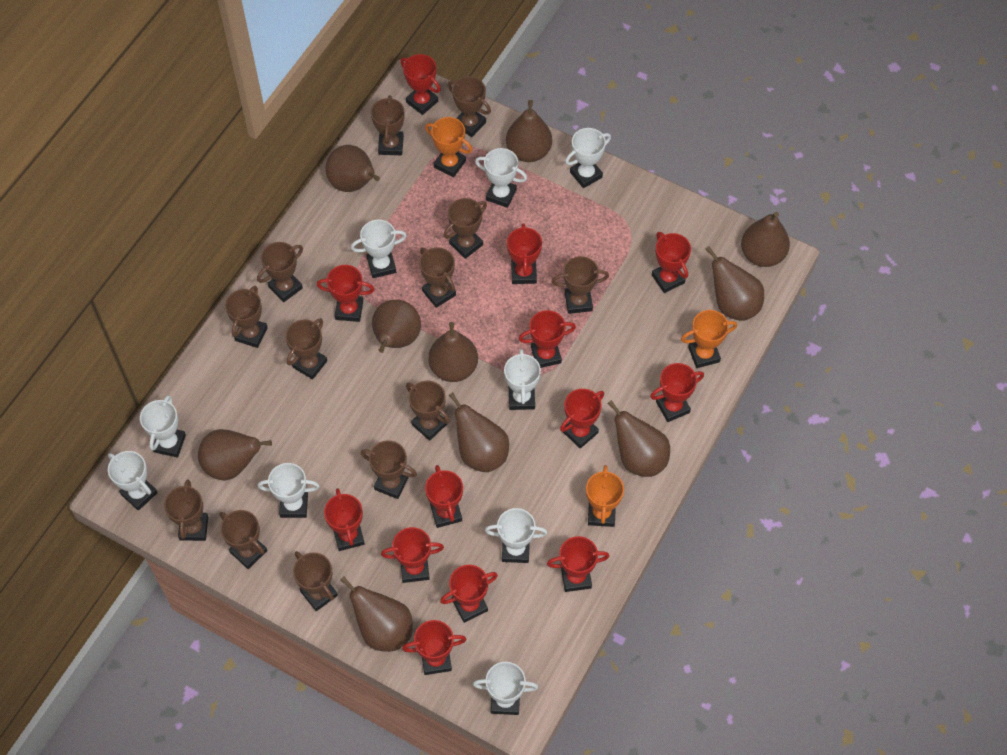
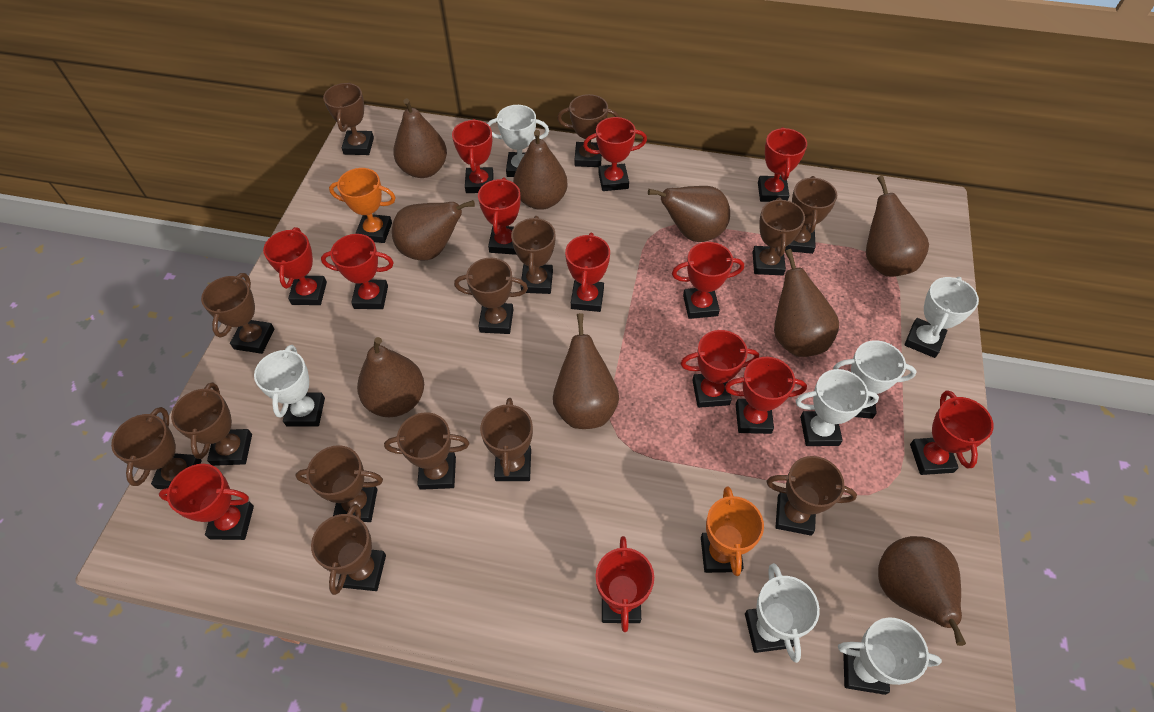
brown pear: [198,429,272,481] [326,145,380,192] [340,577,413,652] [372,300,421,353] [428,322,478,382] [449,392,509,472] [506,100,552,162] [607,400,670,477] [705,246,764,321] [741,212,790,267] = 10 -> [357,337,424,417] [392,200,475,261] [393,98,447,178] [513,130,568,210] [553,313,619,429] [648,186,730,242] [774,249,839,357] [866,175,929,277] [878,536,966,646] = 9
brown trophy: [164,480,208,541] [220,510,267,569] [225,286,268,348] [257,242,303,302] [285,318,327,379] [293,551,338,611] [361,440,417,499] [371,95,405,155] [406,381,450,441] [419,247,456,308] [444,198,487,259] [448,77,491,137] [552,256,609,314] = 13 -> [111,407,202,489] [171,382,252,466] [201,273,274,354] [295,445,383,522] [311,504,386,595] [323,82,374,155] [384,412,469,490] [454,258,528,334] [480,398,533,481] [511,216,555,294] [557,94,619,167] [753,198,805,275] [766,456,857,536] [785,176,837,254] = 14
orange trophy: [425,117,473,177] [586,465,624,527] [681,310,737,368] = 3 -> [329,168,396,243] [701,486,764,576] = 2
white trophy: [108,451,158,511] [140,395,186,457] [258,463,320,518] [351,220,407,278] [473,662,538,715] [475,148,527,208] [485,508,548,563] [504,349,541,410] [565,128,611,188] = 9 -> [254,345,325,426] [487,105,549,177] [745,563,820,663] [796,369,879,446] [833,340,917,419] [838,618,942,695] [904,277,979,358] = 7

